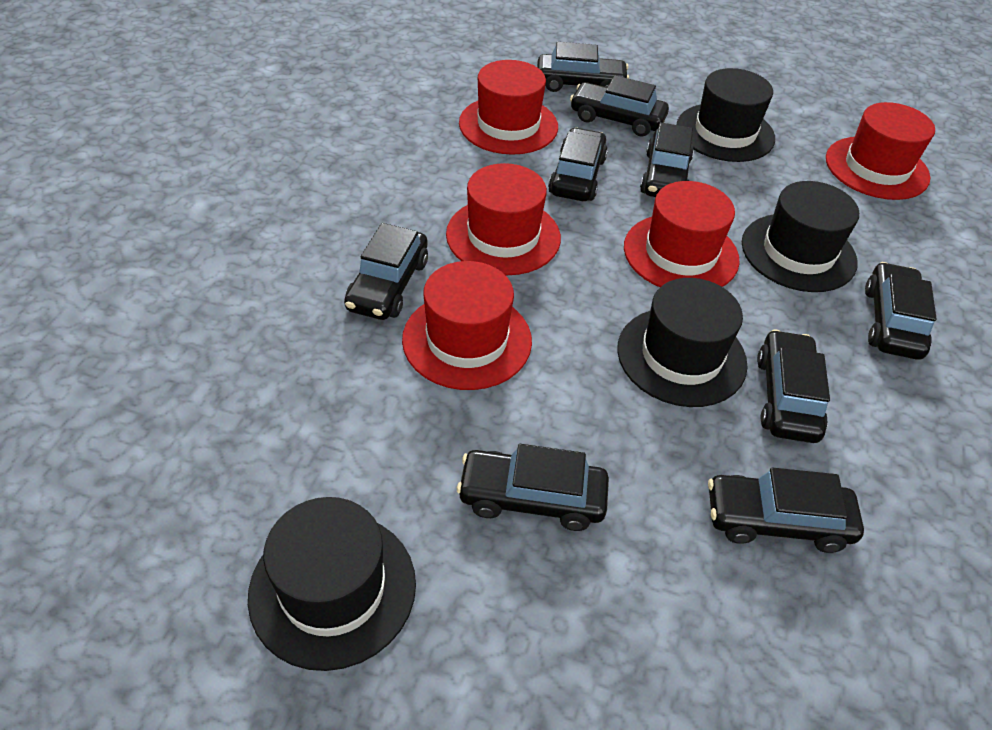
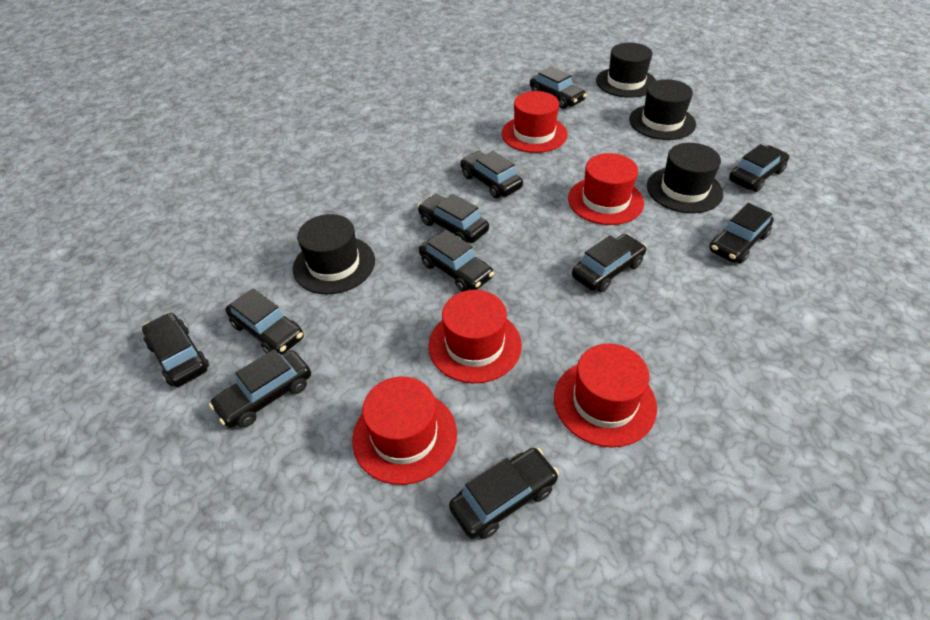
black car: [344,223,428,320] [457,444,609,531] [537,42,629,92] [548,127,608,201] [570,75,669,137] [640,123,694,197] [708,468,864,553] [757,329,830,443] [865,262,937,360] = 9 -> [142,312,209,387] [209,349,311,428] [225,288,304,355] [418,194,489,243] [419,230,494,292] [449,448,559,539] [460,151,523,198] [530,66,587,109] [572,234,647,292] [709,203,774,264] [729,144,789,192] = 11

